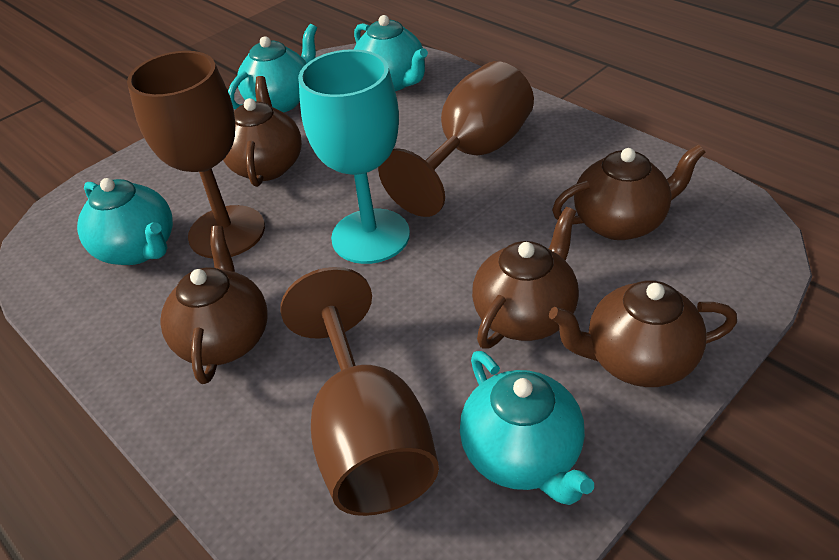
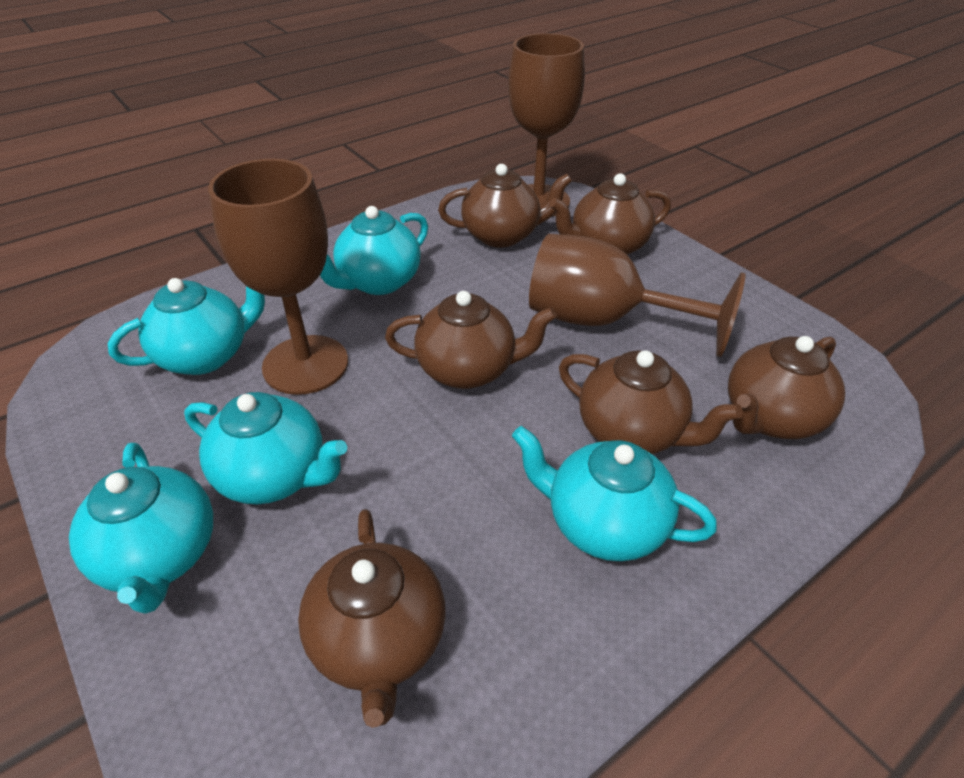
brown teapot: [160,226,267,384] [223,76,302,187] [472,207,579,349] [549,280,737,387] [552,144,706,240] = 5 -> [298,509,446,728] [385,291,557,389] [438,164,572,248] [549,173,671,255] [559,350,743,454] [728,336,845,439] = 6
turquoise goblet: [298,49,410,264] = 1 -> none = 0
turquoise teapot: [77,178,173,265] [228,24,317,113] [354,15,428,91] [460,351,594,505] = 4 -> [69,443,213,614] [108,278,265,375] [184,392,347,504] [320,206,428,295] [512,426,717,561] = 5

